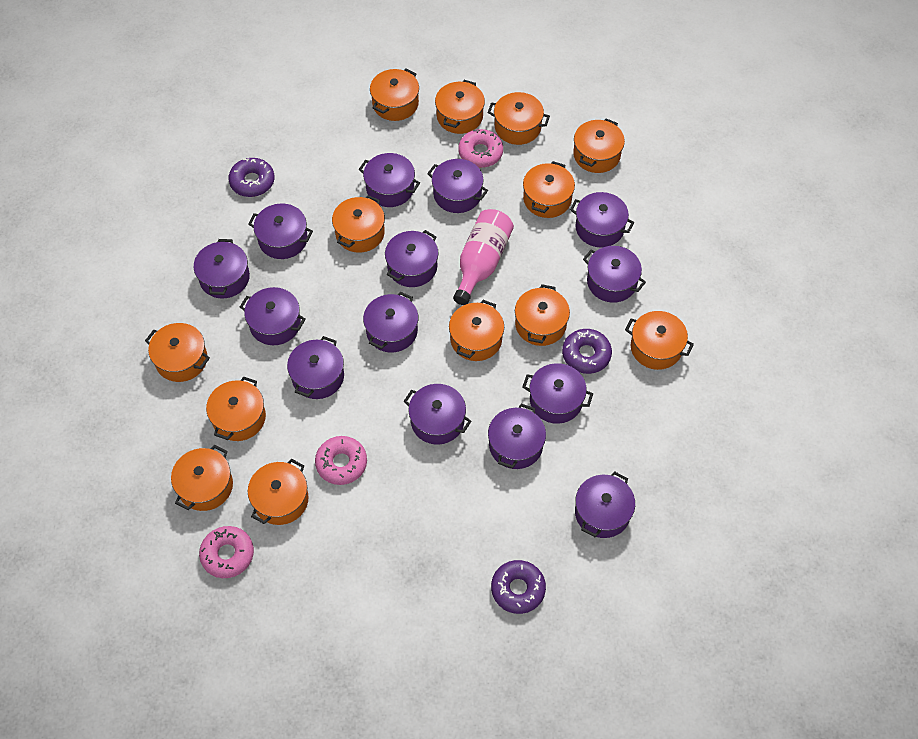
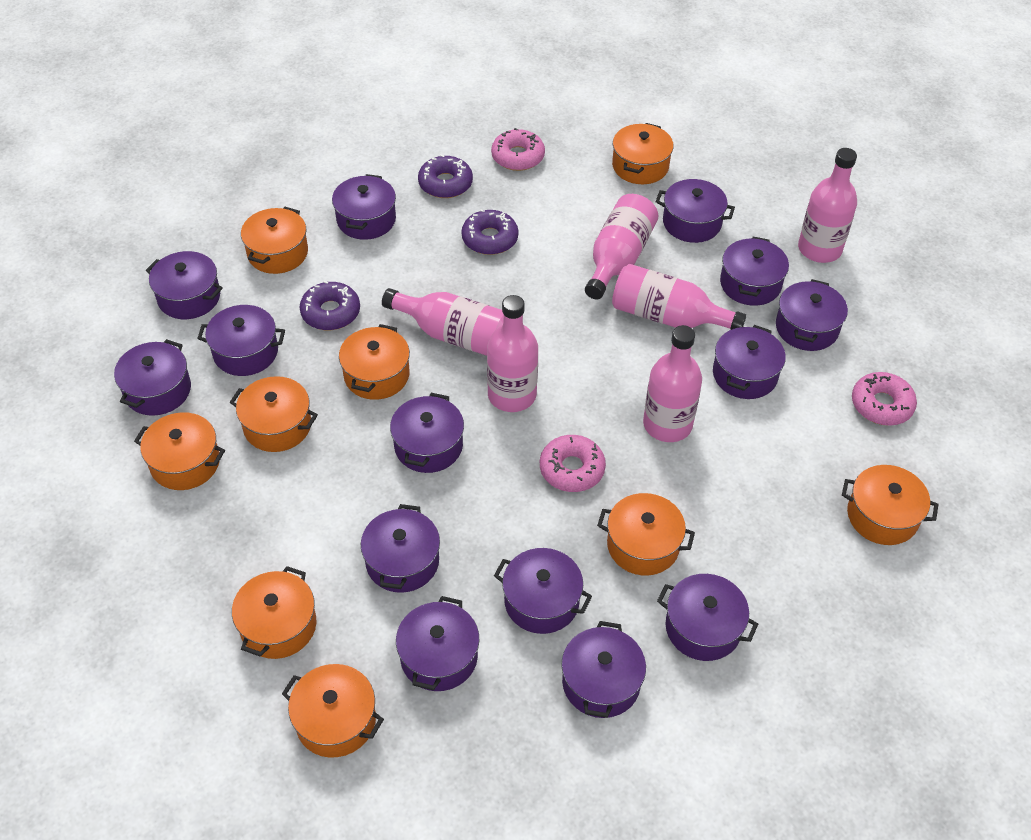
orange pot: [145,323,210,382] [171,445,233,511] [206,376,266,441] [248,459,309,525] [332,195,385,253] [370,69,419,121] [435,80,485,134] [449,300,504,361] [488,92,550,145] [515,284,570,346] [523,161,575,218] [573,118,625,173] [625,311,694,370] = 13 -> [134,412,225,490] [230,376,318,452] [232,566,317,659] [241,207,308,274] [282,664,384,757] [339,324,410,400] [597,493,695,575] [612,123,674,184] [842,465,939,545] = 9
pink bottle: [453,209,514,305] = 1 -> [382,288,504,356] [487,295,538,412] [585,194,658,299] [612,264,747,330] [643,325,702,442] [798,148,857,263] = 6

